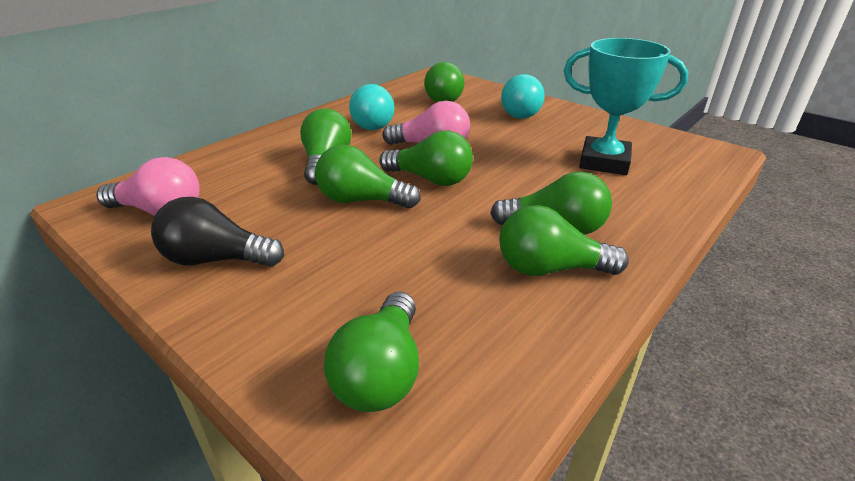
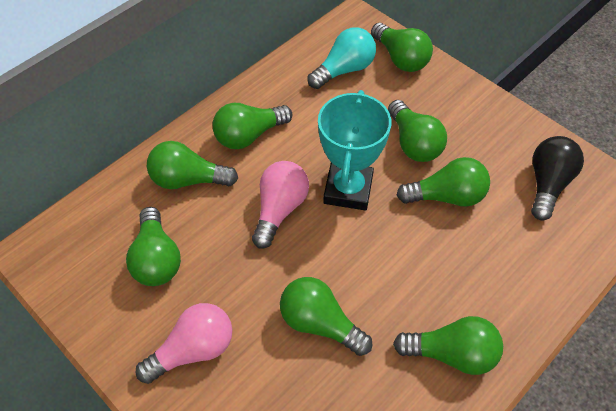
green light bulb: [300,108,351,185] [315,145,421,208] [324,292,419,412] [379,131,473,186] [424,62,464,102] [490,172,612,235] [499,205,629,276] = 7 -> [126,207,181,286] [147,141,238,189] [213,103,293,149] [280,277,372,356] [371,23,433,72] [388,100,447,162] [393,316,503,375] [396,157,490,207] = 8
turquoise light bulb: [349,84,394,130] [501,74,544,119] = 2 -> [308,27,376,89] = 1

